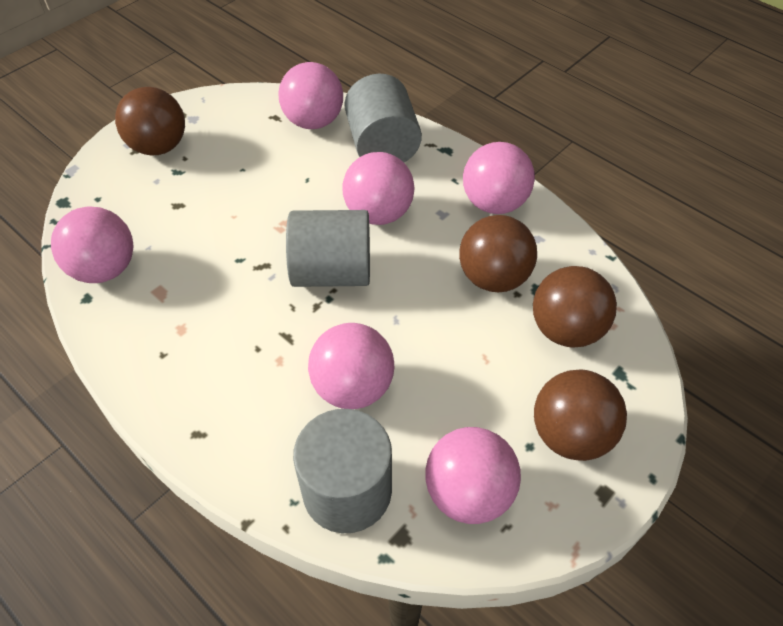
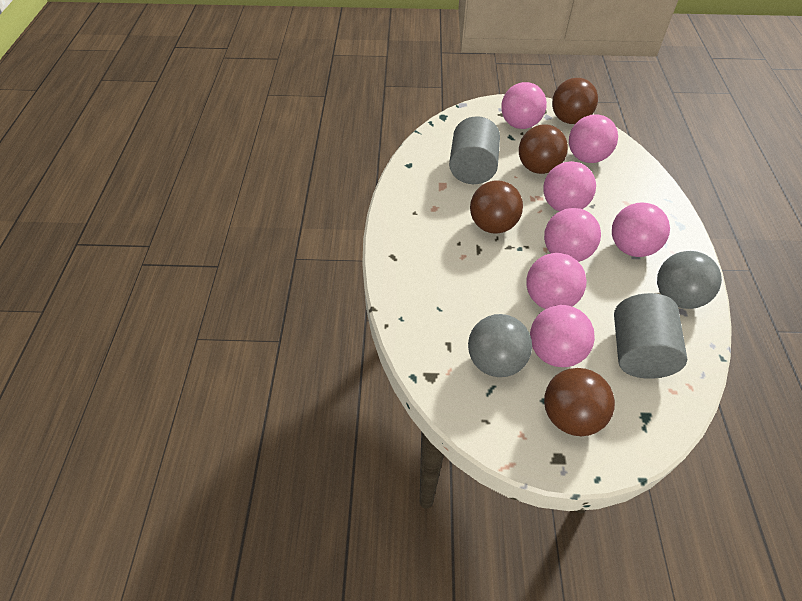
grey ball: none = 0 -> [468,314,532,377] [657,251,722,309] = 2
grey cylinder: [286,210,370,287] [293,409,392,533] [344,74,422,162] = 3 -> [449,116,500,184] [614,293,687,379] = 2
pink ball: [51,206,134,283] [279,62,343,129] [308,323,394,409] [343,152,415,225] [425,427,521,524] [463,142,535,214] = 6 -> [501,82,547,129] [526,253,587,309] [530,305,595,367] [543,161,596,211] [544,208,601,262] [569,114,618,163] [612,203,670,257] = 7

